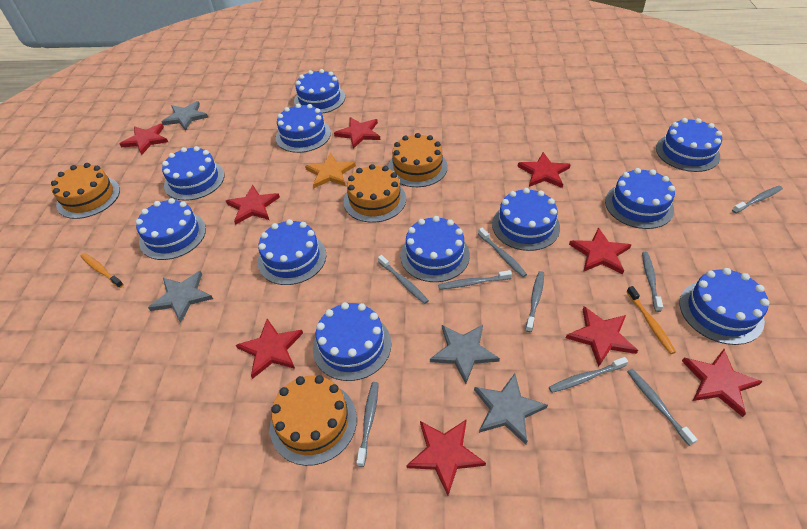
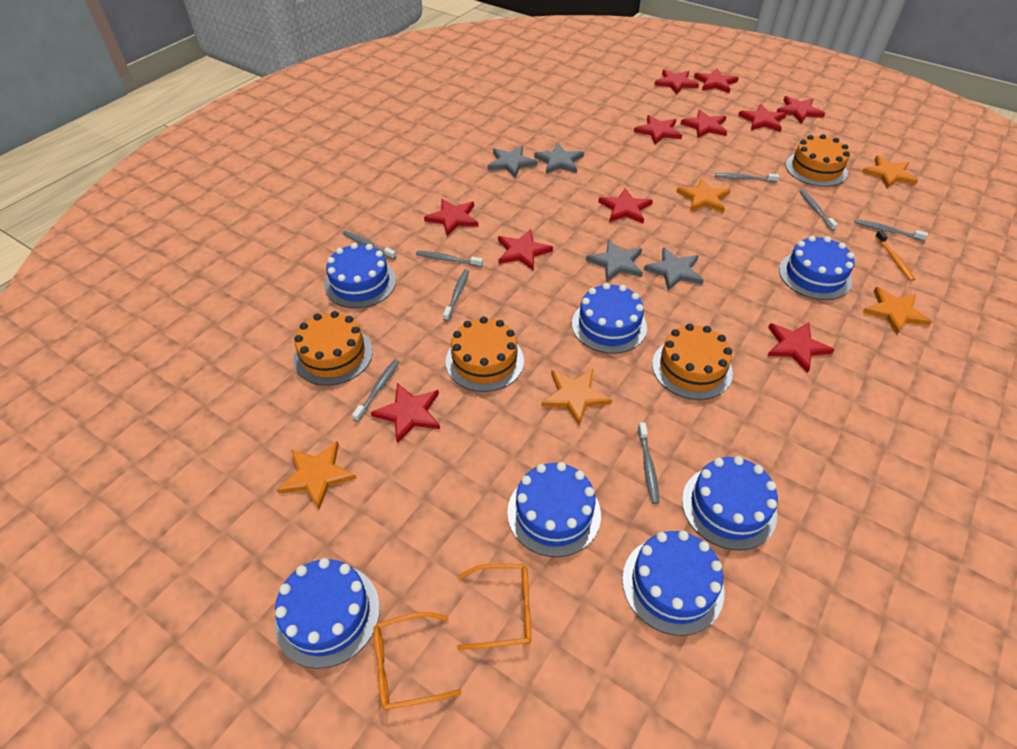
blue cake: [136,198,206,260] [162,146,224,201] [258,219,326,285] [276,104,331,153] [294,69,345,114] [313,302,391,381] [400,216,470,282] [492,188,560,251] [605,168,675,229] [656,118,722,172] [680,268,770,345] = 11 -> [274,558,380,669] [324,243,396,308] [507,462,601,557] [572,283,647,354] [622,531,724,636] [682,456,778,550] [779,236,855,300] = 7
grey toothbrush: [356,382,379,467] [378,255,429,304] [438,270,512,289] [478,228,527,277] [525,271,544,332] [549,357,628,393] [627,369,698,446] [642,252,663,312] [732,186,783,213] = 9 -> [342,231,396,259] [352,359,399,422] [416,251,483,267] [443,269,469,321] [638,422,659,504] [715,173,779,182] [799,190,838,231] [854,219,928,241] = 8
orange glasses: none = 0 -> [373,612,462,710] [457,564,531,650] = 2
orange star: [305,153,356,188] = 1 -> [277,441,357,510] [541,369,612,425] [676,178,730,213] [862,155,918,188] [862,287,932,335] = 5
orange toothbrush: [81,253,124,288] [627,286,676,354] = 2 -> [875,230,915,281] = 1
red star: [119,124,168,155] [226,185,280,225] [236,319,303,379] [334,117,380,149] [406,419,486,496] [517,152,571,188] [566,307,638,367] [569,227,631,274] [682,349,763,417] = 9 -> [371,383,440,444] [424,199,478,236] [498,229,553,271] [598,188,653,223] [634,115,682,144] [654,69,699,94] [681,109,727,138] [694,69,739,93] [738,104,786,132] [767,322,835,373] [777,96,825,123] = 11

